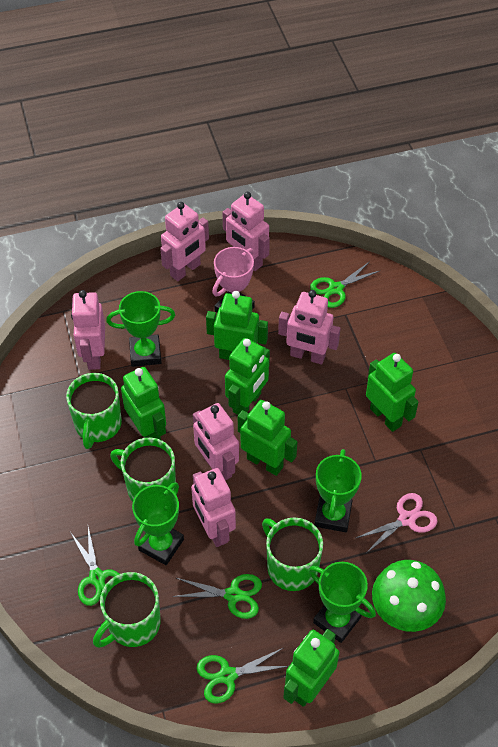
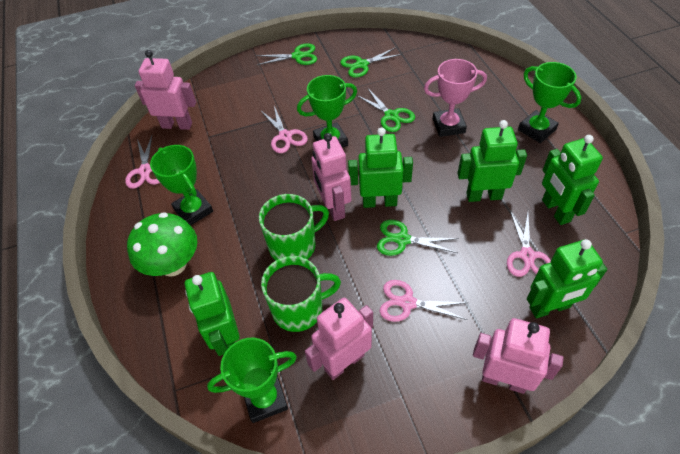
green mug: [66,373,122,449] [93,572,161,648] [110,438,176,501] [262,518,323,591] = 4 -> [259,194,329,261] [261,256,341,332] = 2
green robot: [121,367,166,440] [206,291,268,360] [225,338,270,415] [238,400,297,476] [283,629,339,707] [366,353,419,432] = 6 -> [185,272,240,356] [348,127,413,208] [457,120,527,202] [527,239,607,319] [542,135,603,225] = 5
pink robot: [71,290,105,370] [160,202,209,281] [191,468,236,547] [193,403,239,481] [222,192,270,271] [278,290,341,364] = 6 -> [135,50,196,130] [305,298,373,380] [311,133,351,221] [473,318,564,394] = 4
pink scissors: [354,493,437,554] = 1 -> [125,136,160,189] [260,106,308,153] [379,280,468,322] [507,211,551,277] = 4

